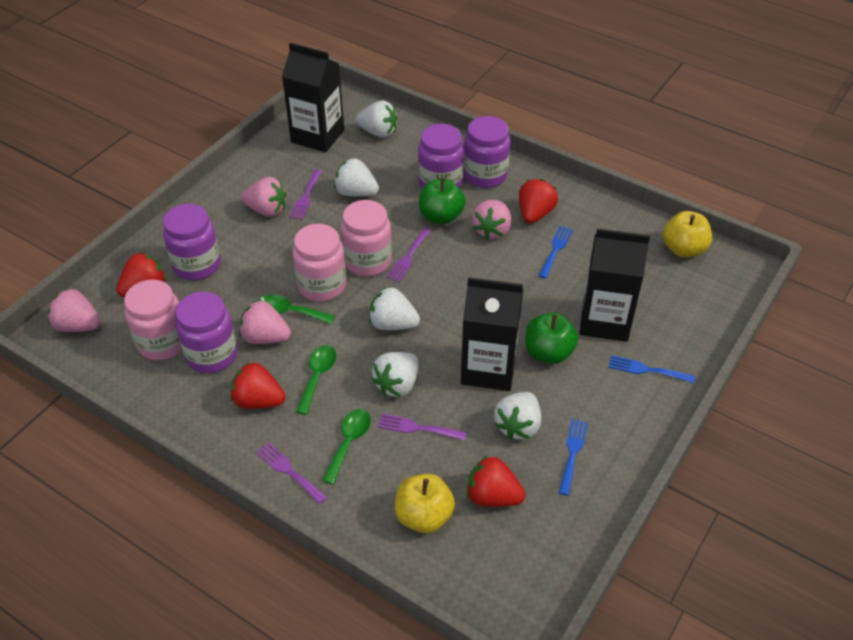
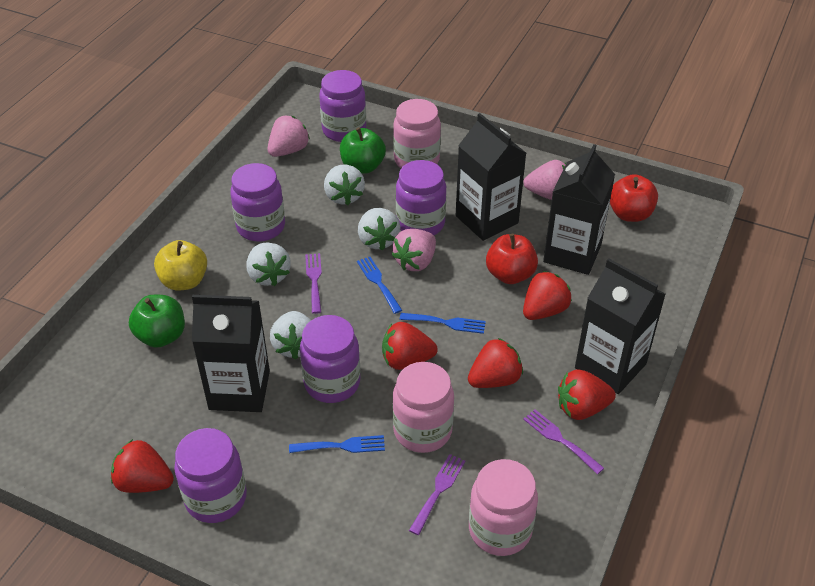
black carton: [282,43,344,153] [461,277,523,391] [579,229,650,342] = 3 -> [192,295,270,412] [456,113,526,241] [543,144,615,275] [575,258,666,394] = 4
green spoon: [259,294,335,324] [296,345,336,415] [322,409,371,484] = 3 -> none = 0
pink strawberry: [48,289,101,332] [239,300,291,344] [241,177,287,217] [472,200,512,240] = 4 -> [268,116,310,157] [392,229,436,271] [524,160,566,200] = 3
purple fork: [256,442,327,504] [289,170,322,220] [377,414,467,440] [387,228,431,282] = 4 -> [305,253,322,314] [409,454,465,535] [523,410,604,474] = 3
purple jar: [163,204,221,280] [175,292,237,373] [418,124,464,188] [464,116,511,188] = 4 -> [174,428,247,523] [230,163,285,242] [300,315,360,403] [319,70,366,142] [396,160,446,235] = 5
red apple: none = 0 -> [486,234,538,284] [610,174,658,222] = 2
red strawberry: [116,252,166,297] [231,362,286,409] [467,456,526,507] [519,179,558,224] = 4 -> [111,439,174,493] [382,322,438,370] [468,338,523,388] [523,271,572,320] [558,370,616,420] = 5
white strawberry: [334,158,379,197] [356,100,398,138] [369,287,420,330] [371,352,419,397] [494,392,541,440] = 5 -> [246,242,291,286] [270,311,311,360] [324,165,365,205] [358,208,401,251] = 4
yellow apple: [395,474,455,533] [663,211,712,258] = 2 -> [154,240,207,291] = 1

